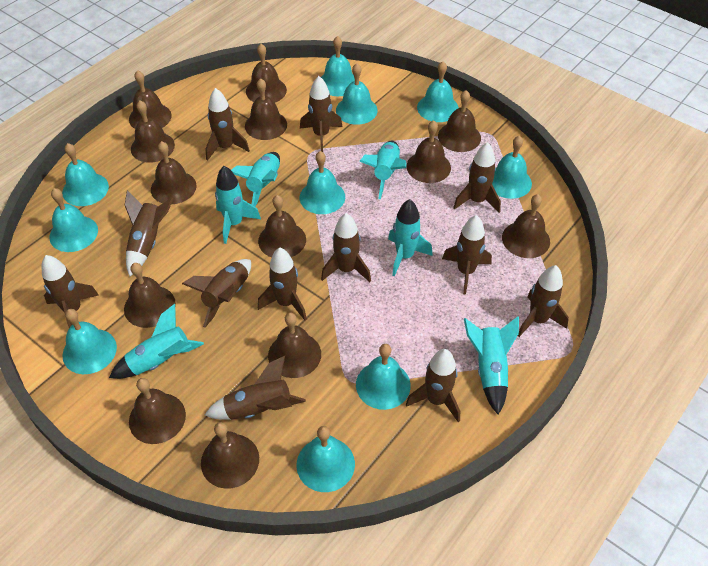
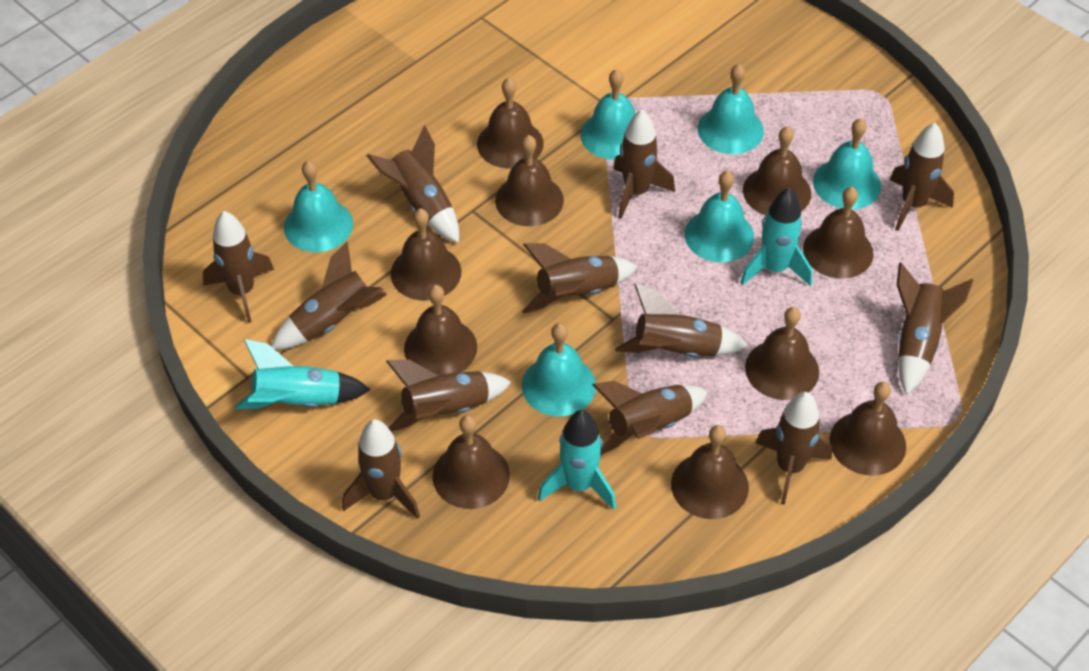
brown bell: [124,263,176,328] [129,70,172,129] [129,378,186,444] [131,101,175,163] [151,141,196,205] [201,422,259,489] [245,78,287,140] [246,44,287,103] [258,195,306,258] [268,313,321,378] [406,120,451,183] [438,90,481,152] [502,194,550,258] = 13 -> [391,208,461,301] [404,285,477,376] [432,415,510,509] [477,78,544,169] [495,135,564,226] [671,425,749,519] [743,126,811,215] [745,307,819,400] [803,187,874,279] [830,382,906,476] = 10
turquoise bell: [49,188,98,252] [62,143,109,206] [62,309,117,374] [296,426,355,492] [300,151,345,214] [321,36,355,96] [336,63,378,125] [356,344,411,410] [417,61,459,122] [492,136,532,199] = 10 -> [284,161,353,252] [522,323,596,416] [580,69,636,160] [685,171,754,262] [698,64,764,154] [813,118,881,209] = 6
turquoise rocket: [109,304,204,379] [215,166,261,244] [231,152,280,207] [359,141,406,199] [388,199,433,276] [464,316,519,415] = 6 -> [235,339,371,409] [538,410,616,510] [740,188,812,286] = 3

